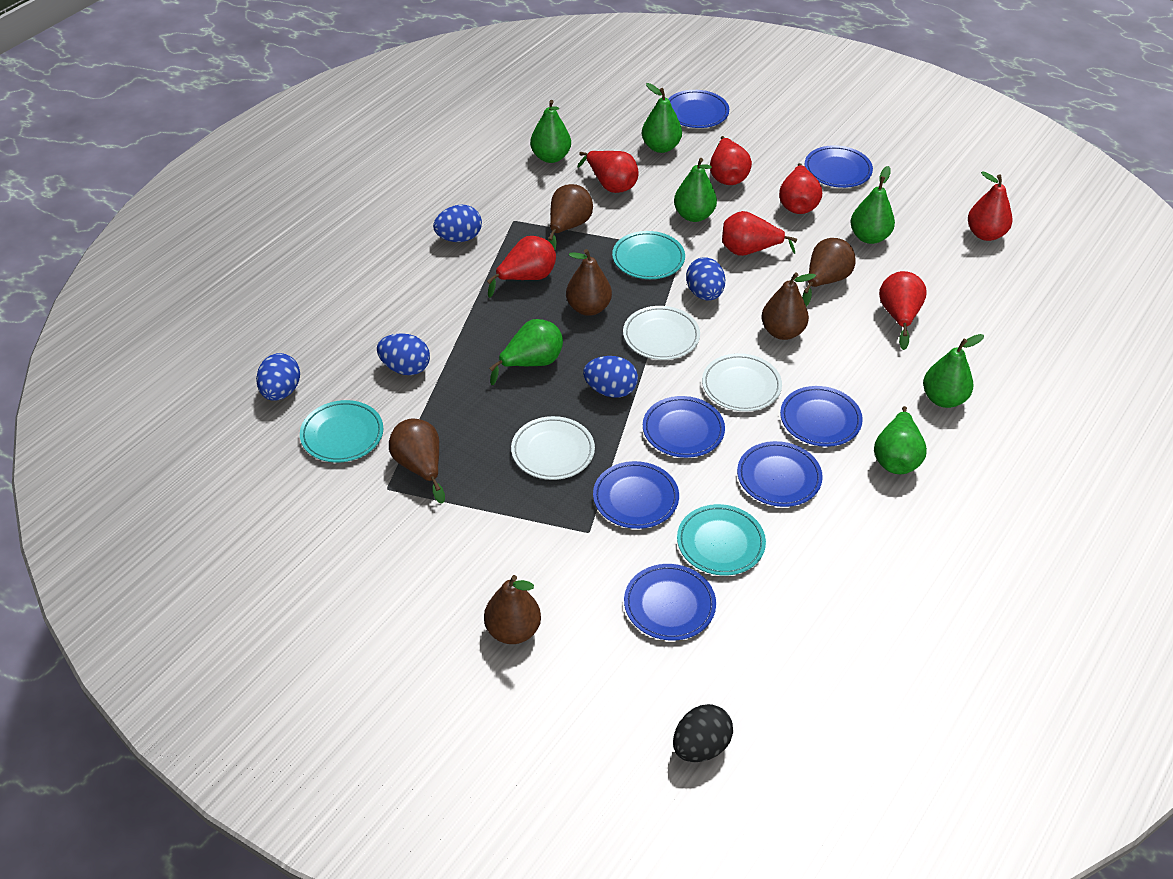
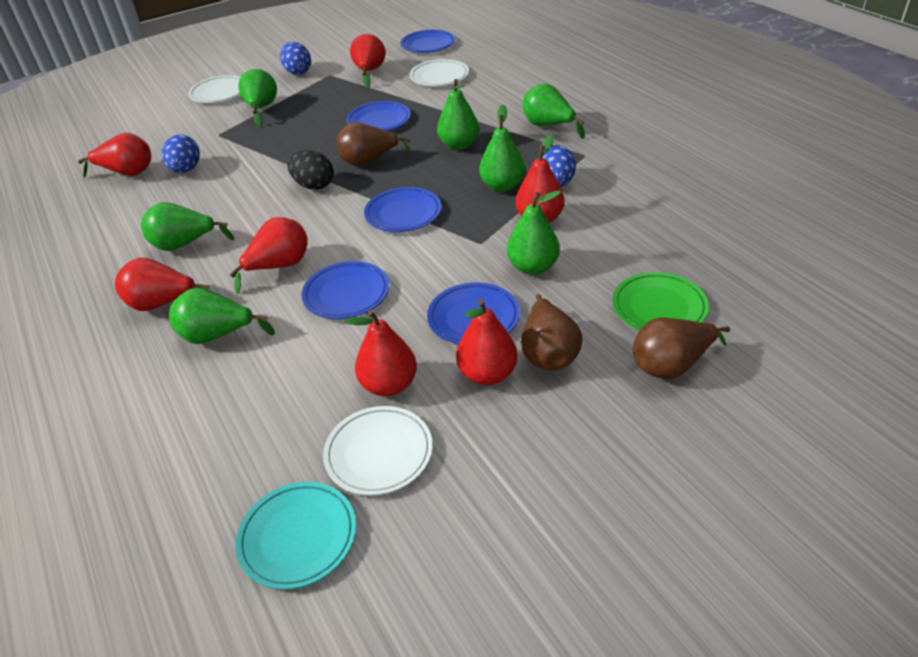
blue egg: [256,353,300,401] [377,333,430,375] [433,205,482,242] [583,356,638,398] [686,257,725,301] = 5 -> [162,135,200,173] [280,42,311,75] [538,145,576,187] = 3
blue plate: [593,461,679,529] [624,564,716,640] [643,396,725,458] [668,90,729,128] [737,441,823,507] [780,386,863,447] [805,145,873,188] = 7 -> [301,261,389,319] [346,101,411,131] [364,187,441,232] [400,30,455,53] [427,282,520,345] = 5
brown pear: [389,419,445,504] [484,575,541,644] [548,184,593,250] [566,249,612,316] [761,272,816,340] [802,238,856,307] = 6 -> [337,122,412,166] [521,294,583,371] [633,318,730,379] = 3
green plate: none = 0 -> [612,272,709,330] = 1
turquoise plate: [300,400,384,463] [612,231,685,279] [677,504,766,575] = 3 -> [235,482,356,590] = 1

